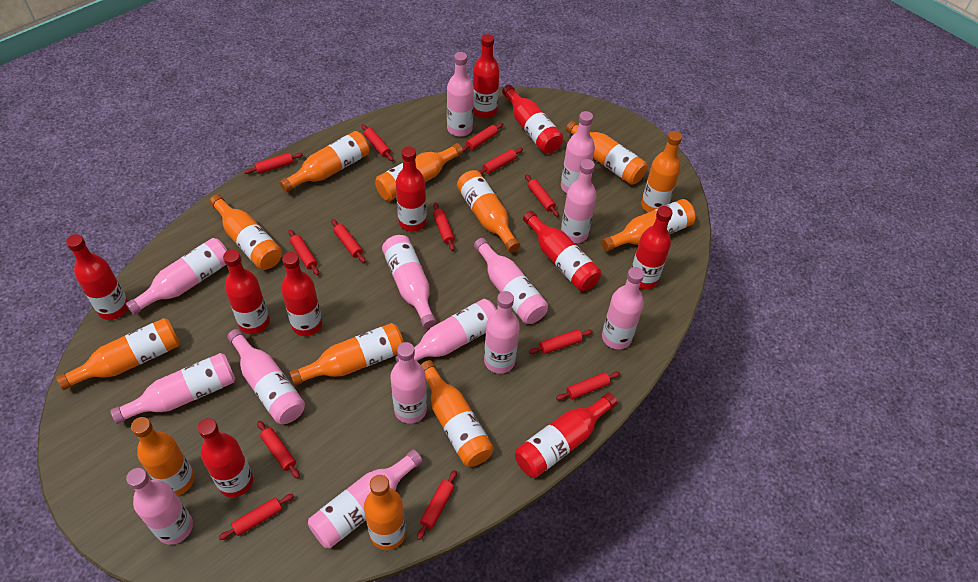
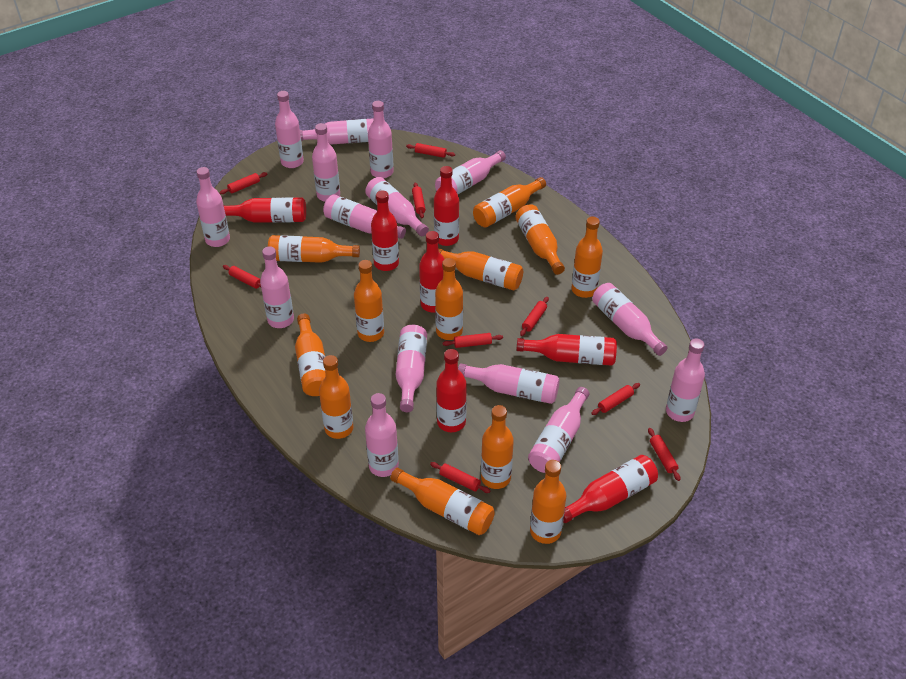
pink bottle: [110,353,236,424] [126,238,228,315] [126,468,193,545] [227,329,305,424] [308,449,423,548] [382,235,437,329] [390,342,427,424] [395,299,497,362] [447,52,474,137] [474,238,548,324] [484,291,520,374] [561,111,595,193] [561,159,597,243] [602,267,644,349] = 14 -> [196,167,230,247] [260,246,294,328] [275,91,304,168] [300,118,374,145] [312,123,340,202] [323,194,406,239] [365,393,399,477] [366,177,429,236] [368,101,394,178] [396,325,427,412] [435,150,506,194] [458,363,559,404] [528,387,589,473] [592,283,668,356] [666,339,705,422] = 15
red bottle: [66,234,128,320] [198,418,253,497] [223,250,270,334] [281,252,322,336] [396,146,427,232] [473,34,500,118] [502,85,563,153] [515,393,617,478] [523,211,601,291] [632,206,673,289] = 10 -> [224,197,306,223] [371,190,399,271] [419,231,444,312] [434,166,459,246] [436,349,467,432] [516,334,617,366] [563,455,658,523] = 7
red rolling pin: [218,494,294,540] [244,153,303,174] [257,421,300,479] [288,229,319,275] [331,219,366,263] [362,124,394,161] [417,470,457,540] [433,203,455,251] [462,123,503,152] [479,148,523,175] [525,174,559,217] [529,330,593,354] [556,372,620,400] = 13 -> [220,172,267,194] [223,265,261,289] [406,143,455,158] [412,182,426,218] [430,462,490,493] [443,333,503,348] [520,297,549,336] [591,383,640,415] [648,428,681,481] = 9

